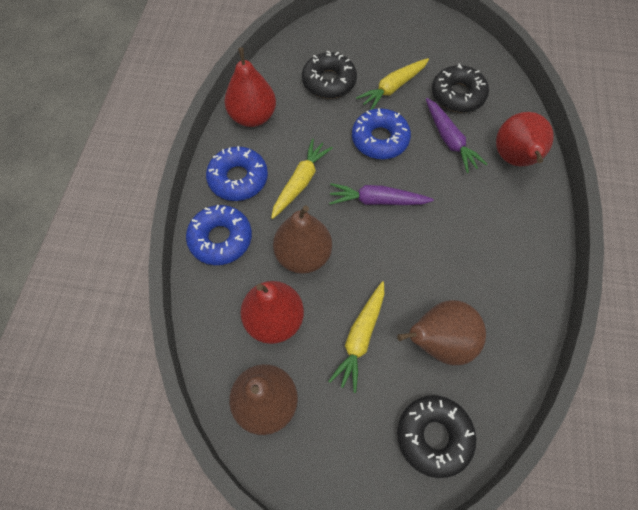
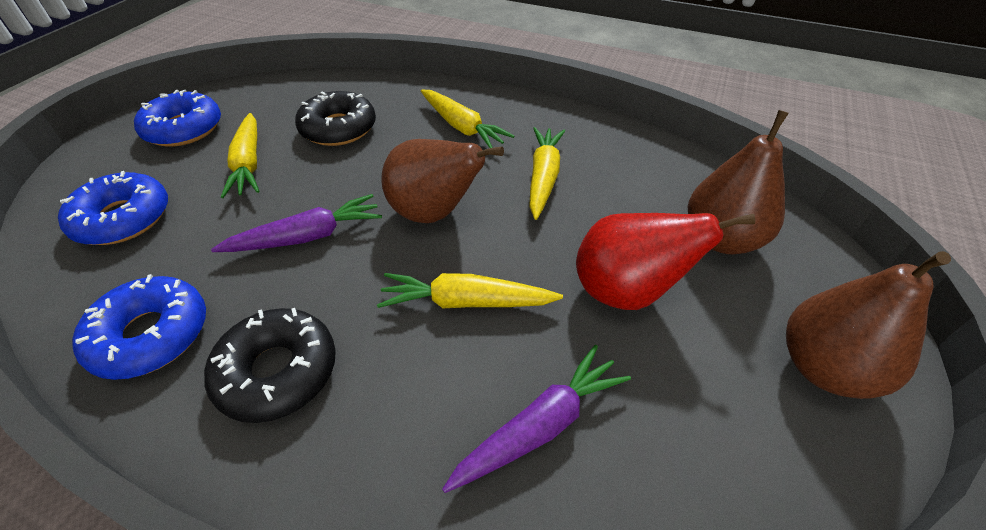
black donut: [302,51,357,99] [397,395,476,478] [432,63,489,112] = 3 -> [204,308,336,423] [295,91,376,146] = 2
red pear: [224,47,276,127] [240,281,304,344] [496,112,554,166] = 3 -> [576,213,755,310] = 1
yellow carrot: [271,138,333,219] [328,281,385,393] [356,58,429,110] = 3 -> [221,113,259,198] [377,273,563,308] [421,90,514,148] [529,127,565,220] = 4

